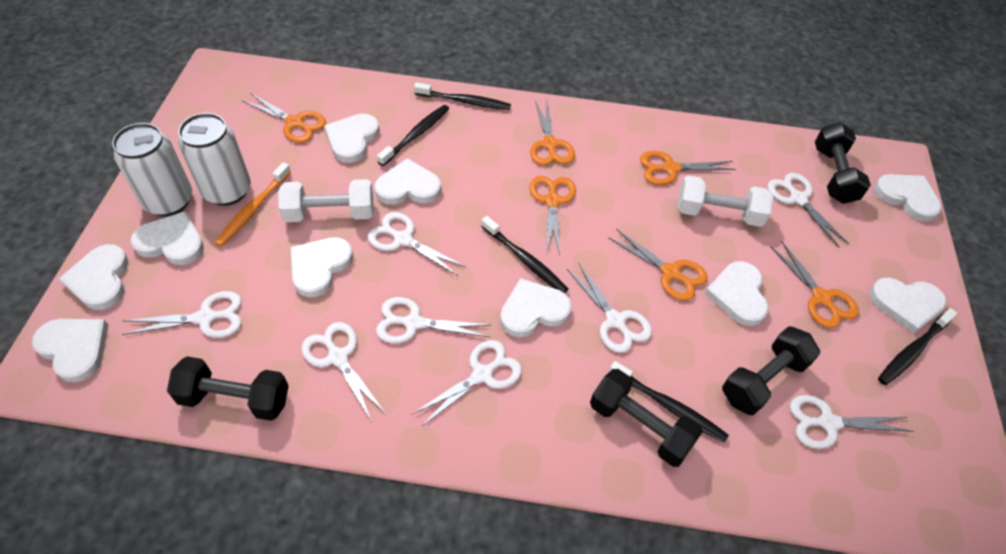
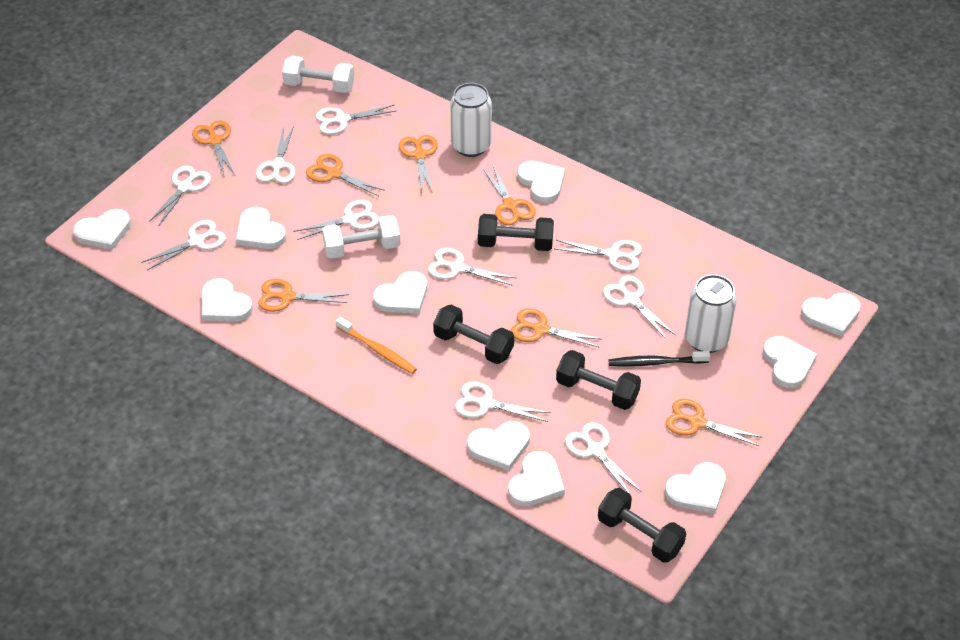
black toothbrush: [377,105,449,166] [414,82,511,110] [481,216,568,293] [609,361,729,443] [878,308,957,385] = 5 -> [609,351,710,367] = 1
orange scissors: [242,93,326,143] [529,176,576,255] [530,100,575,165] [608,229,708,301] [640,151,736,185] [770,241,859,328] = 6 -> [192,120,235,175] [258,279,349,312] [306,154,385,196] [399,135,438,193] [483,166,536,225] [511,308,603,348] [666,399,761,446] = 7
white scissors: [122,291,242,338] [301,322,386,422] [367,212,466,276] [376,297,490,344] [412,340,522,427] [567,263,652,353] [768,173,849,248] [790,395,914,449] = 8 -> [141,220,226,270] [149,166,211,225] [256,126,296,183] [293,200,379,240] [315,105,396,135] [428,248,516,286] [455,381,551,422] [555,240,642,271] [565,422,642,498] [603,276,676,339] = 10

